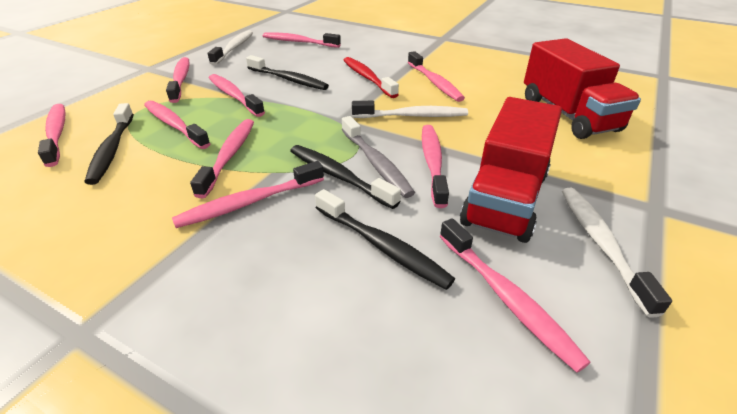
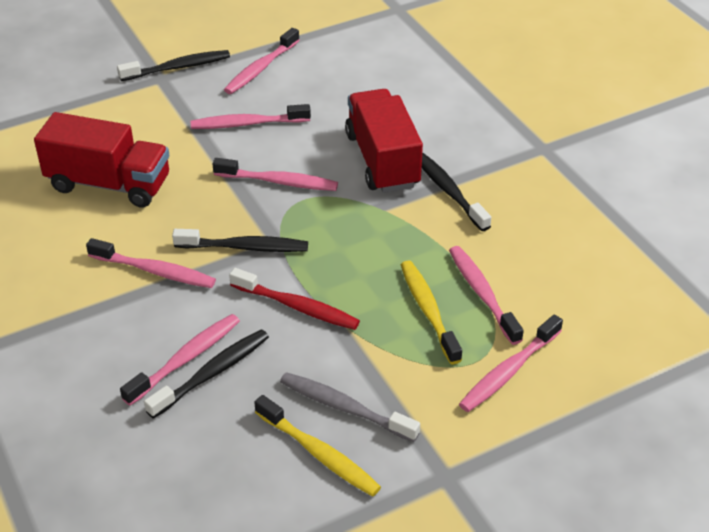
pink toothbrush: [38,104,65,167] [144,101,211,149] [166,57,190,103] [172,161,324,228] [190,119,254,198] [209,74,265,117] [263,32,341,48] [408,51,465,102] [422,125,449,208] [440,218,591,373] = 10 -> [86,238,216,288] [120,314,240,406] [191,104,311,129] [212,158,338,191] [224,28,300,94] [449,246,524,345] [459,314,563,412] = 7
white toothbrush: [208,30,253,65] [352,101,468,118] [562,188,672,318] = 3 -> none = 0
yellow toothbrush: none = 0 -> [254,395,381,497] [401,260,462,364] = 2

